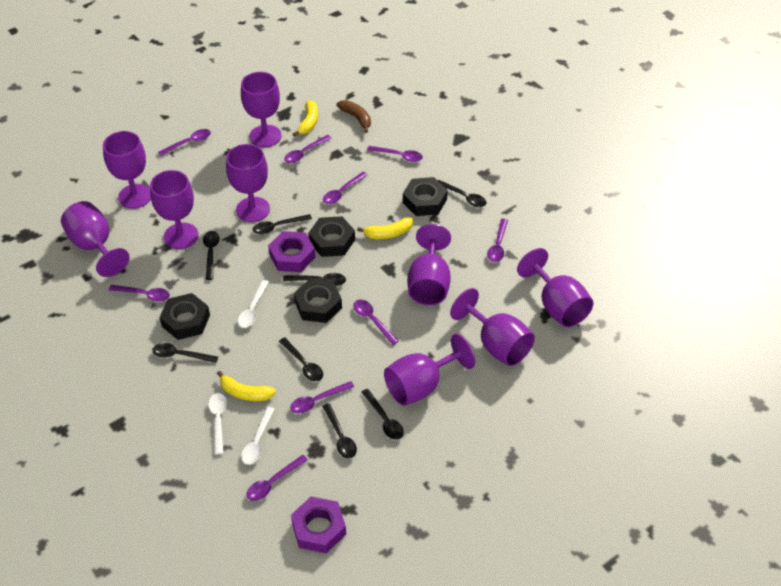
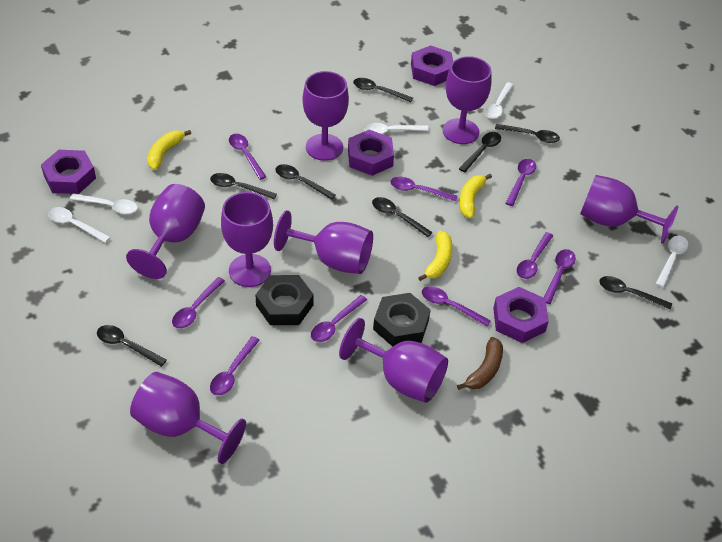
black nut: [159,293,210,340] [294,279,342,323] [308,216,355,257] [403,177,447,216] = 4 -> [255,275,314,325] [373,293,430,347] = 2
purple goblet: [61,201,130,277] [103,131,151,209] [150,170,199,249] [226,144,270,222] [241,72,281,147] [384,334,475,406] [407,224,451,305] [450,288,535,366] [517,248,594,327] = 9 -> [126,184,205,279] [130,372,246,464] [221,192,273,287] [274,210,373,274] [303,71,349,161] [339,318,448,403] [443,56,492,144] [580,175,678,244] = 8
purple nut: [268,231,316,272] [291,497,346,553] = 2 -> [41,150,96,194] [348,130,394,176] [411,45,453,86] [493,287,549,343] = 4
white spoon: [208,393,227,454] [238,280,269,328] [241,407,274,465] = 3 -> [48,207,111,243] [70,193,138,214] [364,123,429,134] [485,82,513,119] [656,236,688,287] = 5

